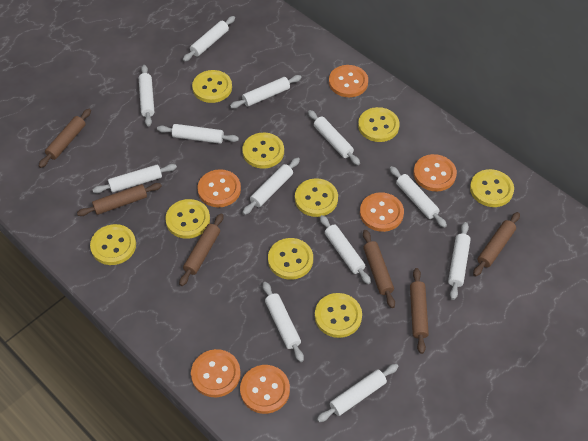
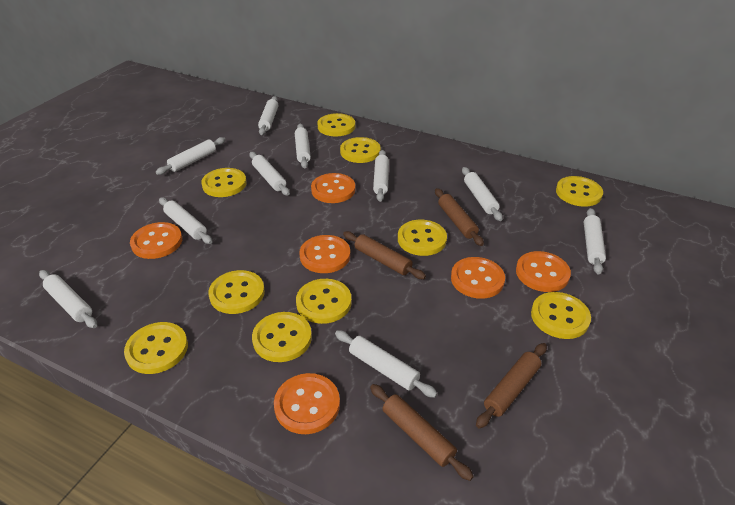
brown rolling pin: [39,109,91,168] [77,183,162,216] [179,213,223,286] [363,230,395,308] [410,268,429,354] [473,212,520,277] = 6 -> [343,231,426,279] [370,384,474,481] [435,188,484,246] [476,343,547,429] = 4
white rolling pin: [92,164,177,193] [139,65,154,127] [157,124,239,144] [183,16,235,62] [230,75,302,109] [242,158,300,215] [263,282,304,362] [308,110,360,165] [317,364,398,422] [320,215,371,284] [390,166,447,228] [448,222,471,300] = 12 -> [39,270,97,328] [156,137,225,175] [159,197,212,244] [249,152,290,196] [258,96,278,135] [295,124,311,168] [335,330,438,398] [373,150,389,202] [462,167,503,221] [584,208,606,275] = 10
yellow button: [90,224,136,265] [165,199,210,239] [192,70,232,103] [242,133,284,169] [268,238,313,280] [295,178,338,217] [315,293,362,338] [358,107,400,142] [470,169,514,207] = 9 -> [124,322,188,374] [201,168,247,197] [209,270,265,314] [252,312,312,362] [296,279,352,324] [317,113,355,136] [340,137,381,163] [398,220,447,256] [531,292,591,339] [556,176,603,207] = 10

